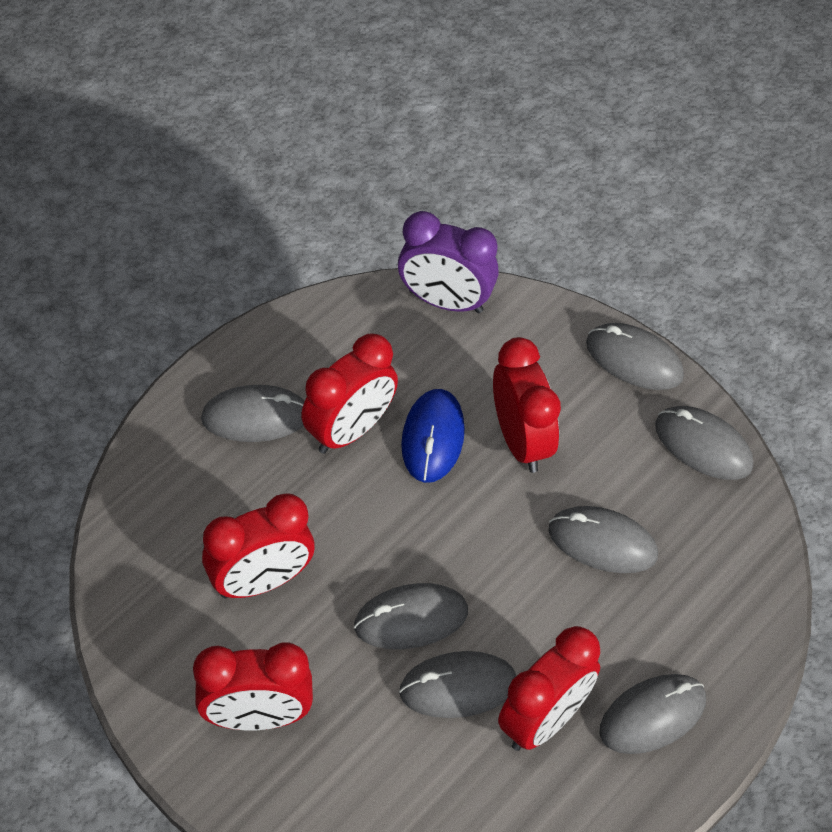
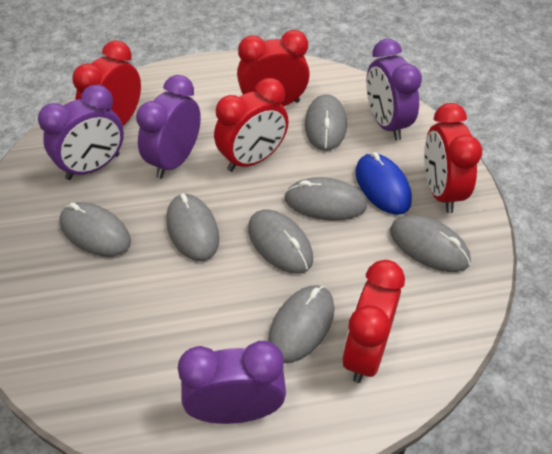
purple clock: [398,211,499,313] = 1 -> [38,85,124,180] [136,75,201,179] [178,341,286,424] [366,39,422,141] = 4

